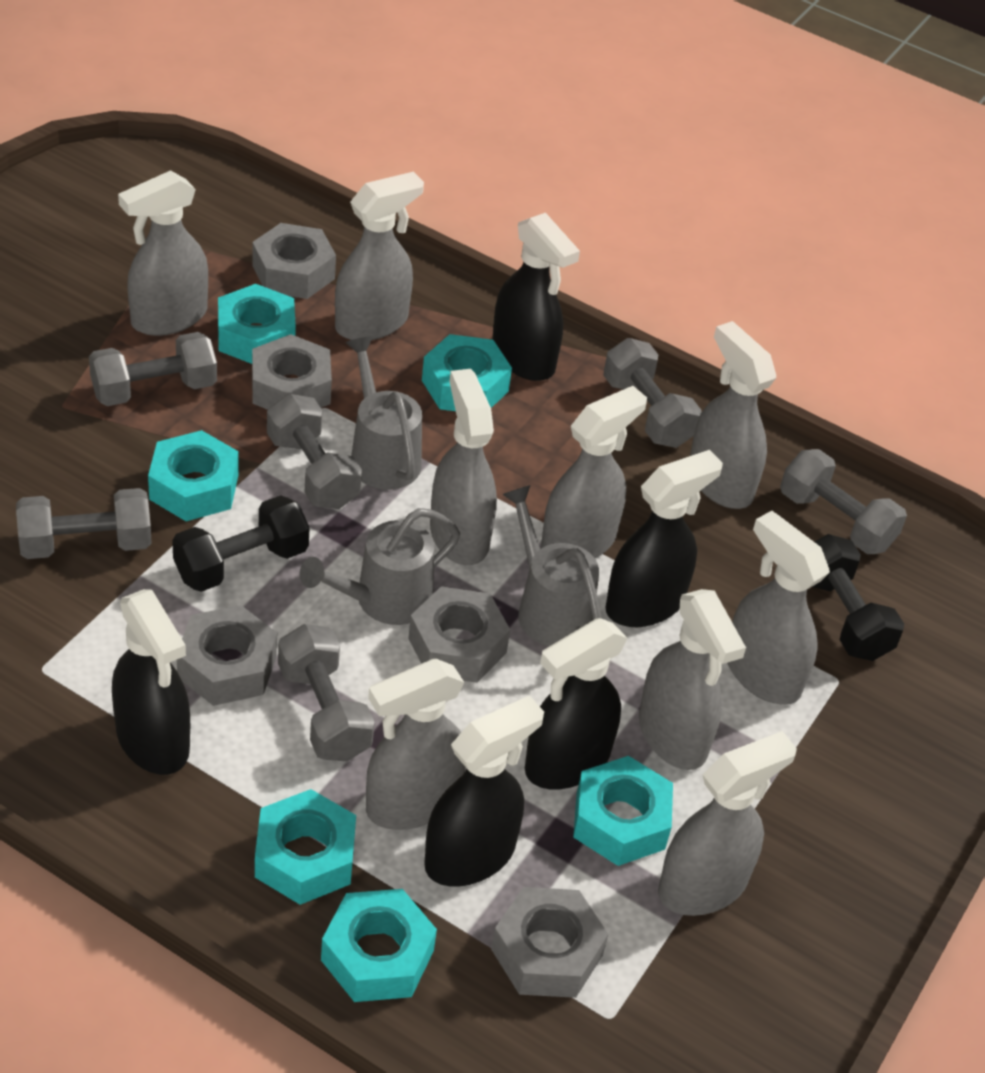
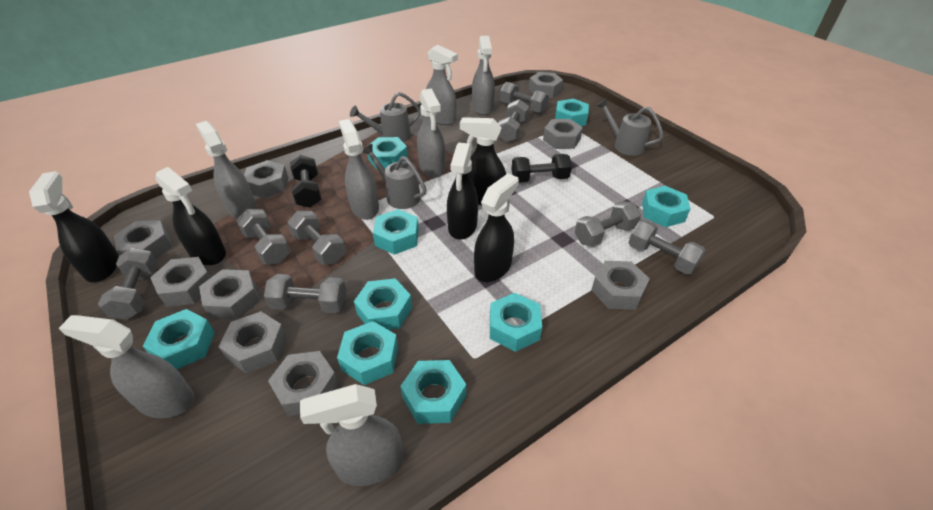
grey dumbbell: [16,488,152,559] [89,332,217,406] [267,394,362,509] [278,624,374,762] [603,338,702,448] [780,449,907,554] = 6 -> [98,248,158,320] [236,209,290,264] [264,274,347,313] [288,211,346,265] [498,99,529,142] [500,82,549,113] [575,201,641,247] [628,220,706,274] = 8
grey nut: [177,605,277,706] [252,223,336,299] [252,334,332,410] [408,586,510,683] [491,887,608,998] = 5 -> [114,220,172,259] [150,257,210,307] [199,269,260,320] [219,311,287,374] [244,160,288,198] [268,351,339,416] [529,72,563,98] [543,119,583,149] [591,261,650,310] = 9
grey spray bottle: [118,170,208,336] [335,172,424,340] [366,659,466,830] [430,369,497,565] [541,386,647,558] [639,589,746,770] [658,731,797,916] [690,321,776,509] [727,511,830,705] = 9 -> [59,315,195,418] [196,121,257,219] [300,384,403,486] [339,119,379,220] [417,88,445,178] [426,45,458,125] [472,36,495,115] = 7
turquoise nut: [148,430,238,521] [218,284,296,364] [255,789,356,905] [321,889,437,1002] [422,334,512,411] [573,756,673,866] = 6 -> [143,309,215,369] [337,321,398,385] [354,278,412,330] [367,137,408,169] [373,209,419,255] [400,360,466,424] [490,293,542,352] [555,98,589,126] [642,186,690,227] = 9

